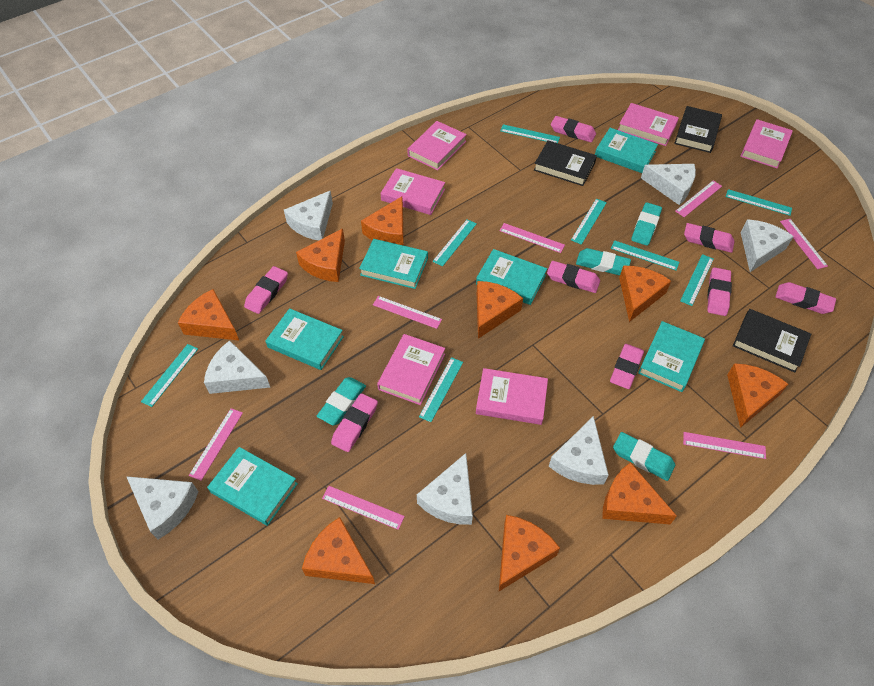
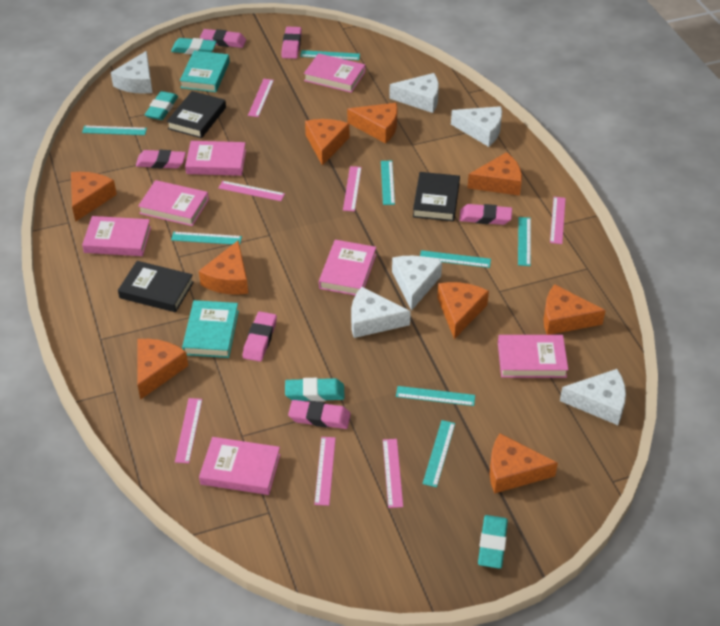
pink book: [377,334,445,405] [381,168,445,215] [407,121,467,170] [476,368,548,425] [618,103,679,146] [741,119,793,168] = 6 -> [82,216,151,256] [138,180,209,226] [185,141,246,176] [199,437,281,495] [304,53,365,93] [319,240,376,295] [498,335,568,378] = 7
pink eraser: [244,266,288,314] [331,393,378,452] [547,261,600,293] [551,116,596,142] [610,344,644,389] [684,223,735,253] [707,267,732,316] [775,282,836,314] = 8 -> [136,150,186,168] [200,29,246,48] [243,312,277,362] [281,27,302,59] [288,400,351,429] [459,204,512,225] = 6
turquoise book: [207,447,298,526] [265,308,344,370] [359,239,428,289] [476,249,547,305] [595,128,658,173] [638,321,705,392] = 6 -> [180,51,230,92] [182,300,239,358] = 2
white cheese: [126,476,199,540] [204,340,270,394] [284,190,333,240] [417,453,473,525] [549,416,609,485] [641,164,696,205] [740,219,794,272] = 7 -> [111,51,152,94] [351,287,411,338] [389,73,439,113] [392,256,442,311] [451,106,502,147] [560,369,626,425] = 6

